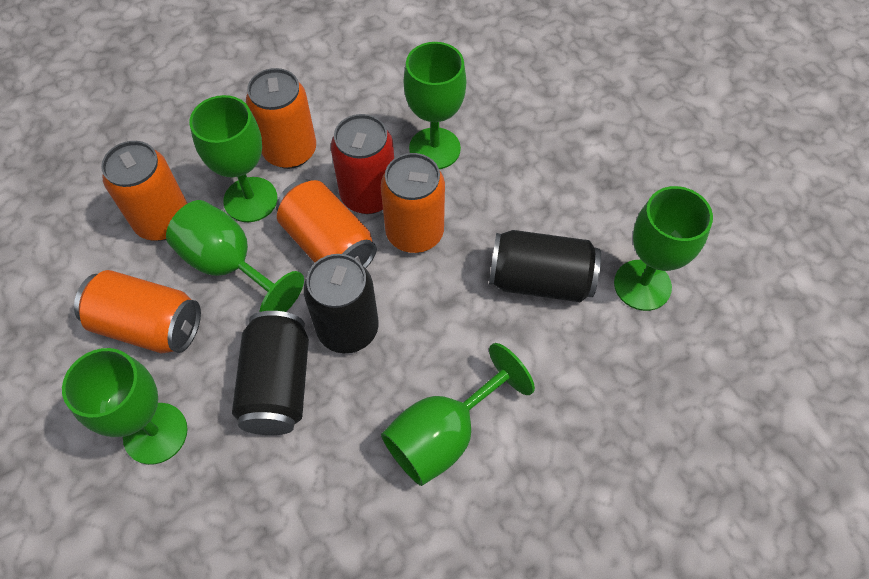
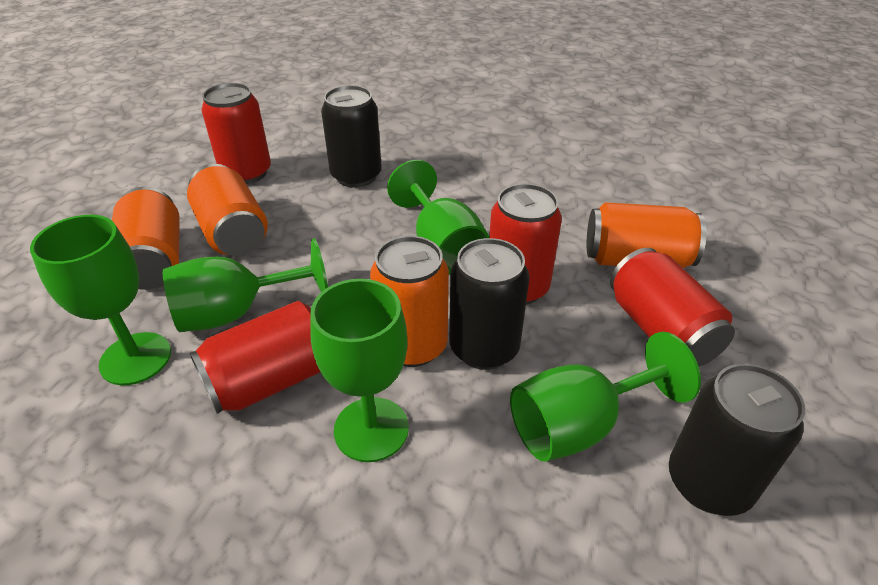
green goblet: [62,348,188,465] [166,200,304,312] [189,95,278,222] [381,343,535,486] [404,42,466,169] [614,186,713,311] = 6 -> [30,215,171,385] [163,238,328,332] [310,279,409,462] [387,160,489,275] [510,332,701,462] = 5
orange can: [74,270,201,353] [101,141,188,241] [246,68,316,169] [276,179,377,268] [381,153,445,253] = 5 -> [112,187,180,290] [187,164,268,256] [370,236,449,367] [587,202,707,268] = 4
red can: [331,114,394,214] = 1 -> [190,301,320,414] [201,83,271,184] [489,183,562,305] [610,248,735,367] = 4

